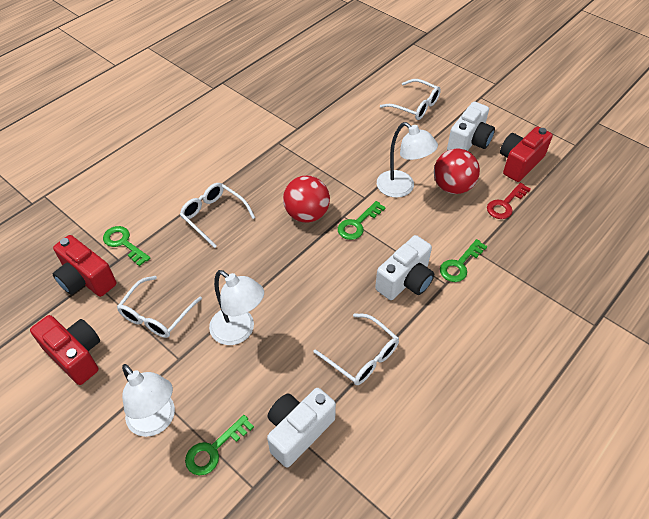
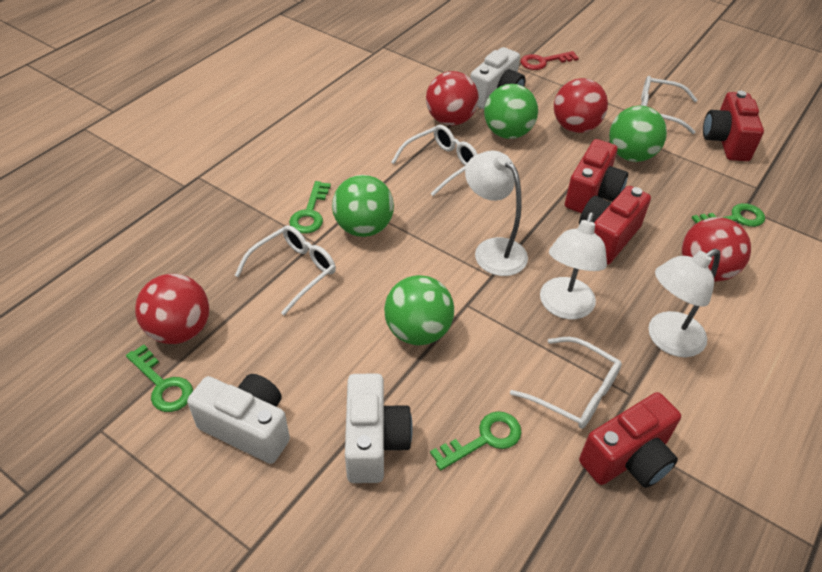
green ball: none = 0 -> [332,175,394,237] [384,275,454,345] [484,84,538,139] [609,106,667,162] = 4
red ball: [283,176,330,223] [434,149,480,194] = 2 -> [135,274,209,344] [426,71,479,126] [554,78,608,133] [682,217,751,282] = 4
red camera: [30,315,100,385] [53,235,117,297] [500,126,553,182] = 3 -> [565,139,628,213] [579,186,651,265] [579,392,681,488] [703,90,764,161] = 4

